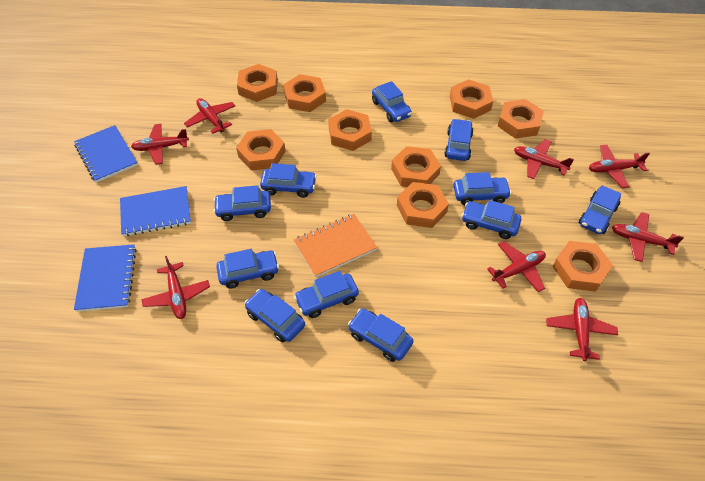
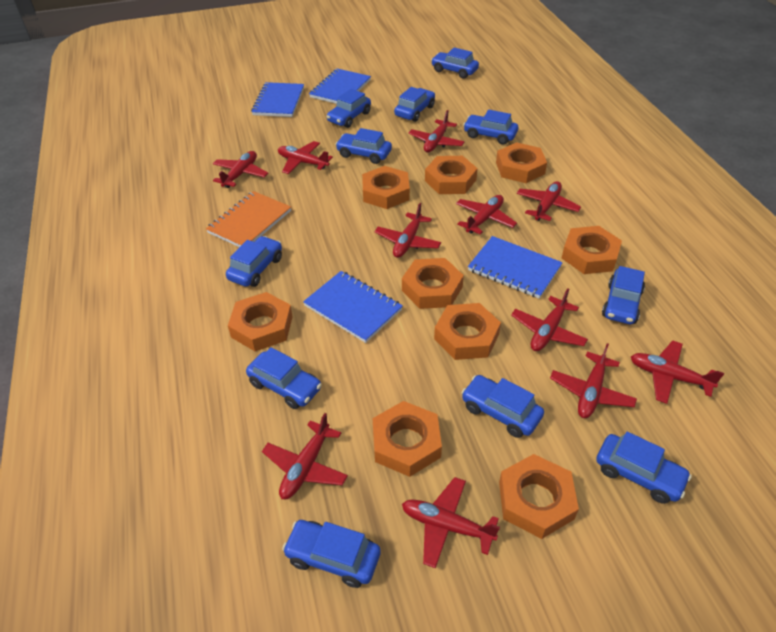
blue notebook: [74,125,138,183] [74,244,136,312] [120,186,191,236] = 3 -> [251,82,304,117] [303,271,403,343] [309,69,371,104] [468,236,563,299] = 4
red plane: [131,124,189,165] [141,256,210,319] [184,98,235,134] [487,241,546,292] [514,139,574,179] [546,298,618,361] [589,145,650,188] [612,212,684,262] = 8 -> [213,151,268,188] [262,413,348,499] [278,141,333,174] [375,203,441,258] [402,477,500,569] [408,110,465,152] [456,195,517,234] [511,288,588,351] [517,181,581,221] [550,343,637,418] [631,340,724,404] = 11

